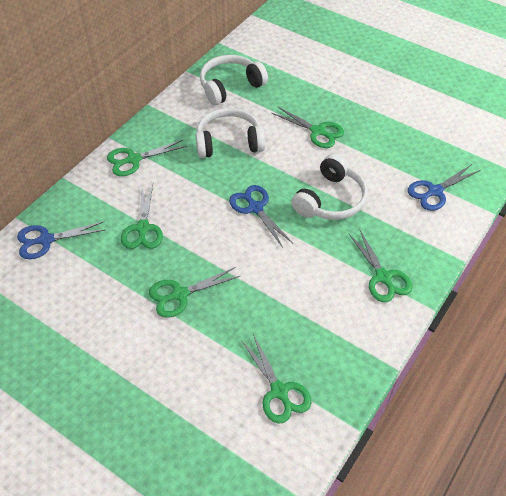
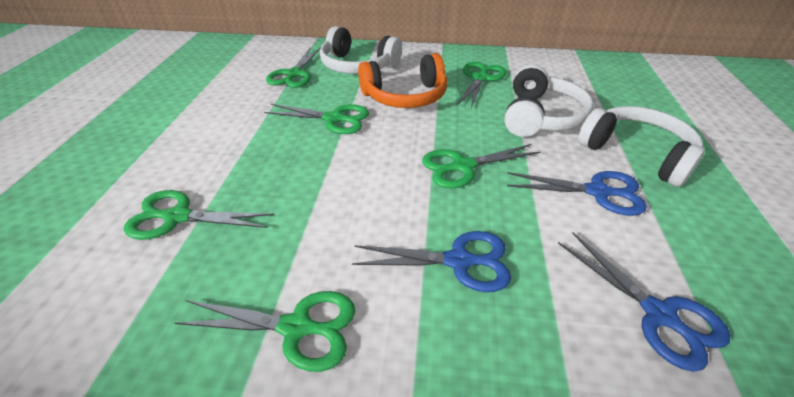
orange headphones: none = 0 -> [358,53,447,108] = 1

